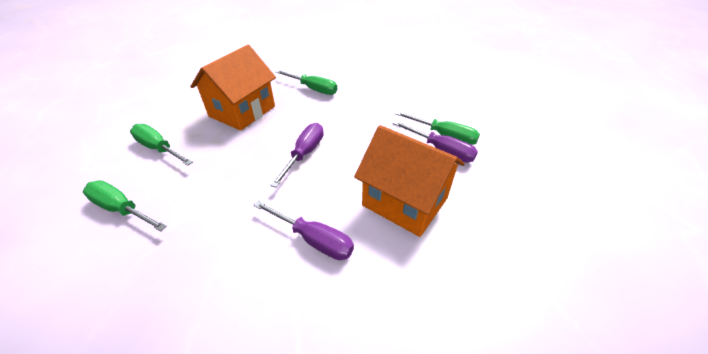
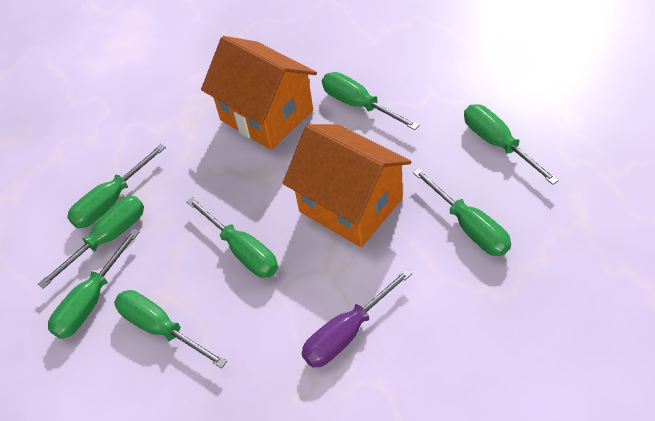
green screwdriver: [83,180,167,232] [130,124,193,166] [276,70,337,95] [395,111,480,145] = 4 -> [38,196,144,289] [48,229,139,339] [67,144,166,228] [114,290,227,368] [187,197,278,278] [322,72,419,130] [413,168,511,256] [464,104,559,185] = 8
purple screwdriver: [254,201,354,260] [270,123,324,187] [393,121,478,163] = 3 -> [302,268,412,368] = 1

